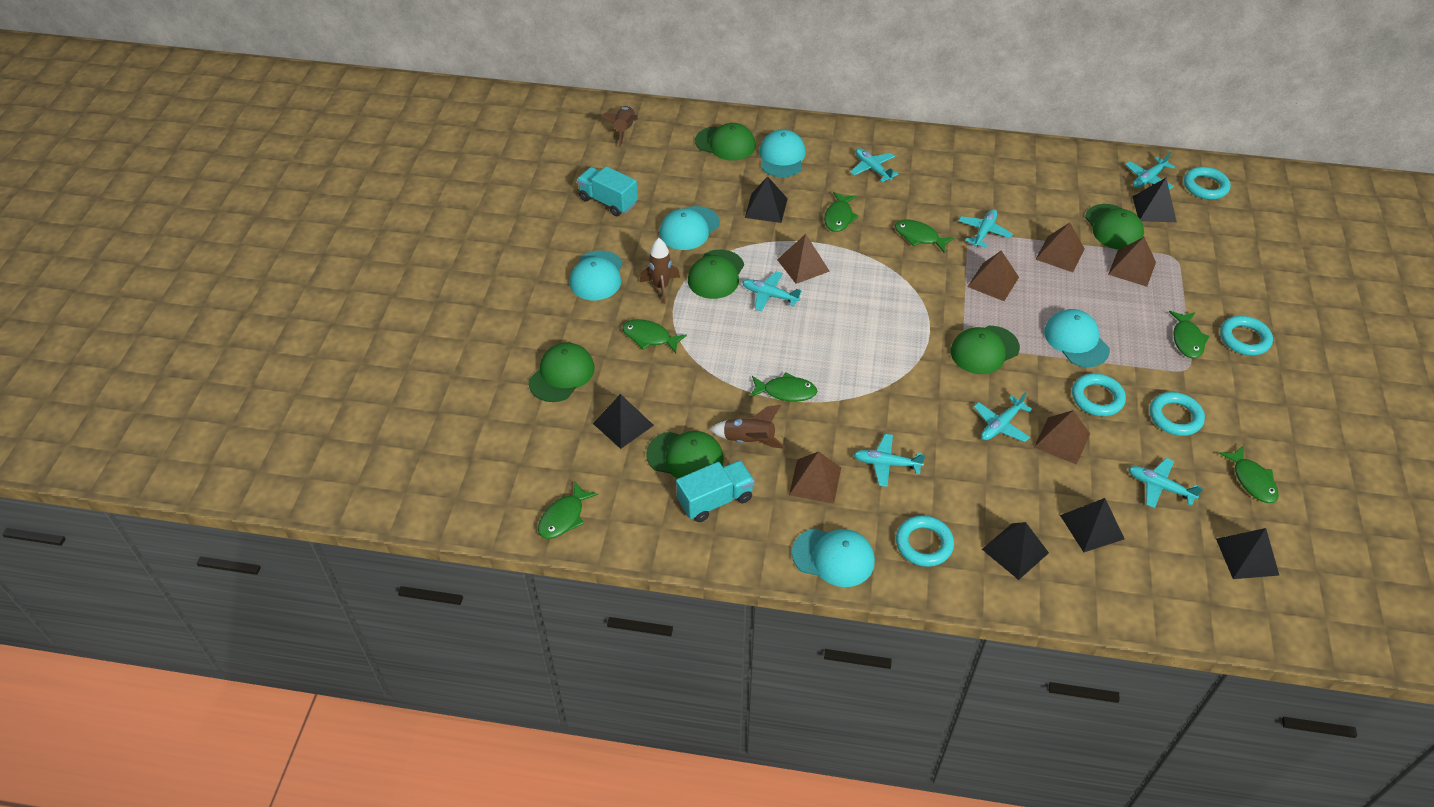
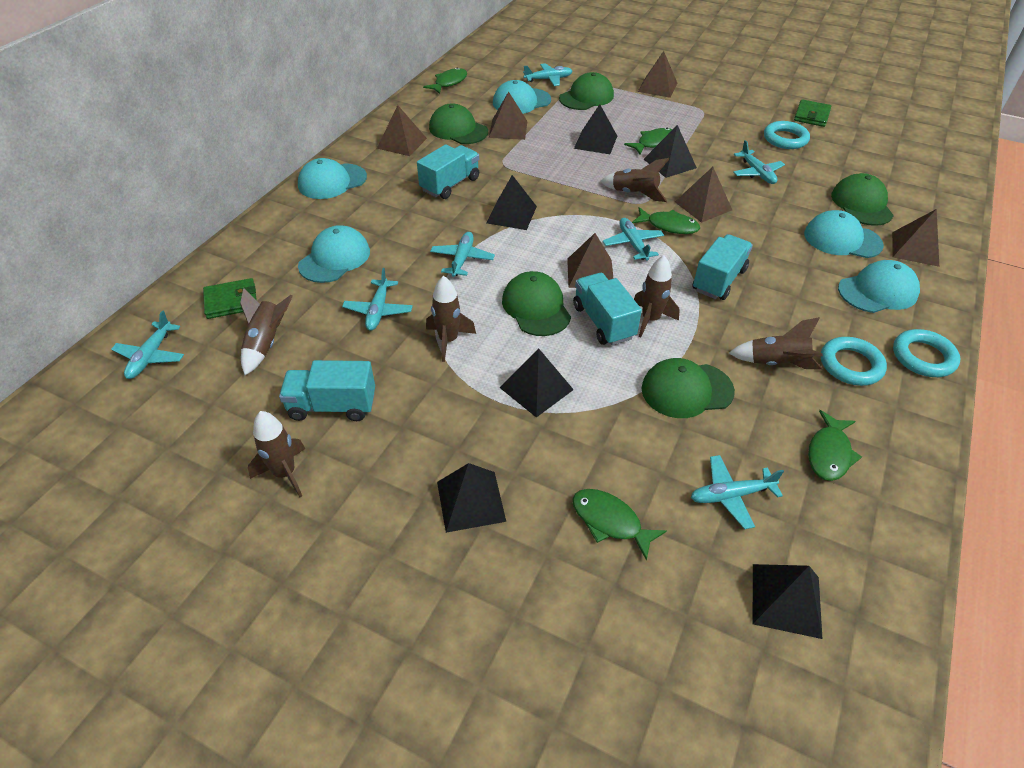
brown rocket: [601,106,638,148] [640,238,680,304] [710,405,786,449] = 3 -> [240,288,293,375] [248,411,305,497] [426,276,476,362] [600,158,669,202] [634,255,680,338] [729,317,823,370] = 6
green cap: [529,342,595,402] [646,431,724,479] [688,250,744,299] [695,123,756,160] [951,326,1020,374] [1085,204,1144,250] = 6 -> [429,103,488,144] [502,271,571,336] [559,72,614,110] [642,358,735,418] [831,173,894,226] = 5
green fish: [538,482,598,539] [622,319,687,353] [750,372,817,402] [824,192,859,232] [895,220,954,252] [1169,311,1209,359] [1219,445,1279,503] = 7 -> [423,68,467,94] [572,489,667,561] [624,128,673,155] [632,207,700,234] [808,410,862,481] = 5
green wallet: none = 0 -> [203,278,257,319] [794,99,831,127] = 2
turquoise ring: [896,515,954,567] [1072,373,1126,416] [1150,392,1205,436] [1184,167,1231,200] [1220,316,1273,356] = 5 -> [764,121,810,149] [821,337,887,386] [893,329,960,377] = 3
turquoise truck: [577,166,638,217] [676,460,755,522] = 2 -> [279,360,375,421] [417,144,479,199] [573,273,642,345] [692,234,753,300] = 4

